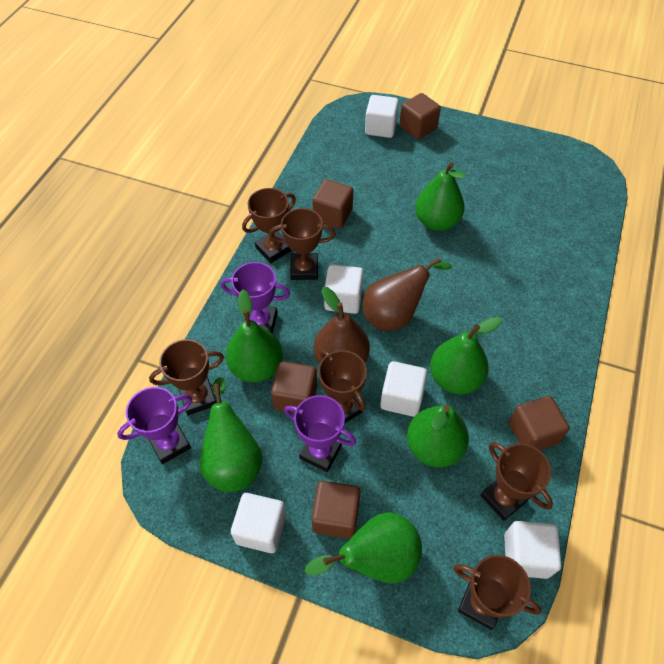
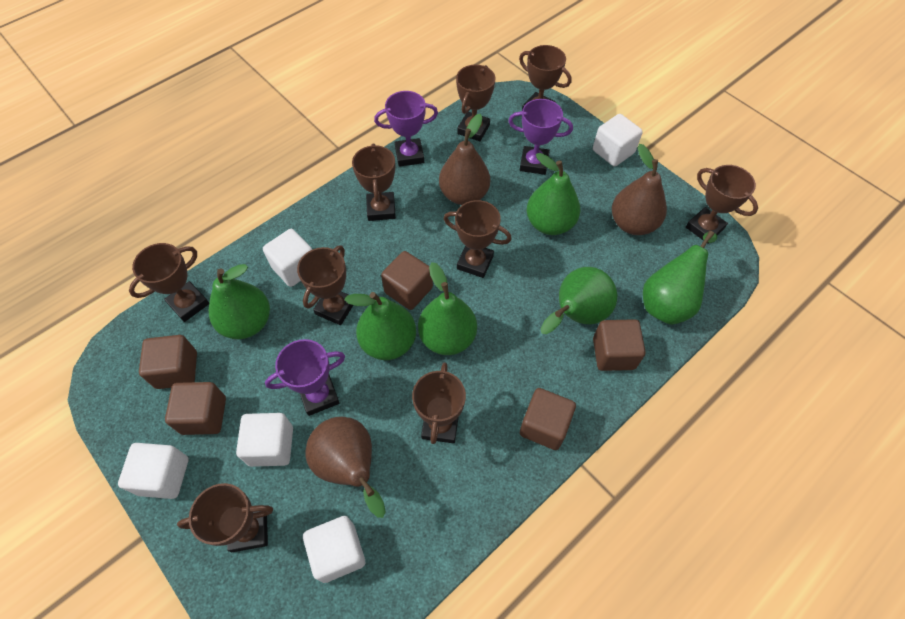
brown pear: [314,287,370,364] [362,257,452,331] = 2 -> [306,417,386,518] [439,114,490,205] [612,144,667,235] = 3
brown trophy: [149,339,224,416] [242,188,296,263] [269,208,336,280] [318,350,367,424] [453,555,542,630] [481,442,553,521] = 6 -> [129,243,209,322] [177,483,273,552] [297,245,353,325] [352,143,396,221] [412,362,466,444] [444,200,512,278] [456,65,495,141] [519,45,572,110] [686,165,758,244] = 9

